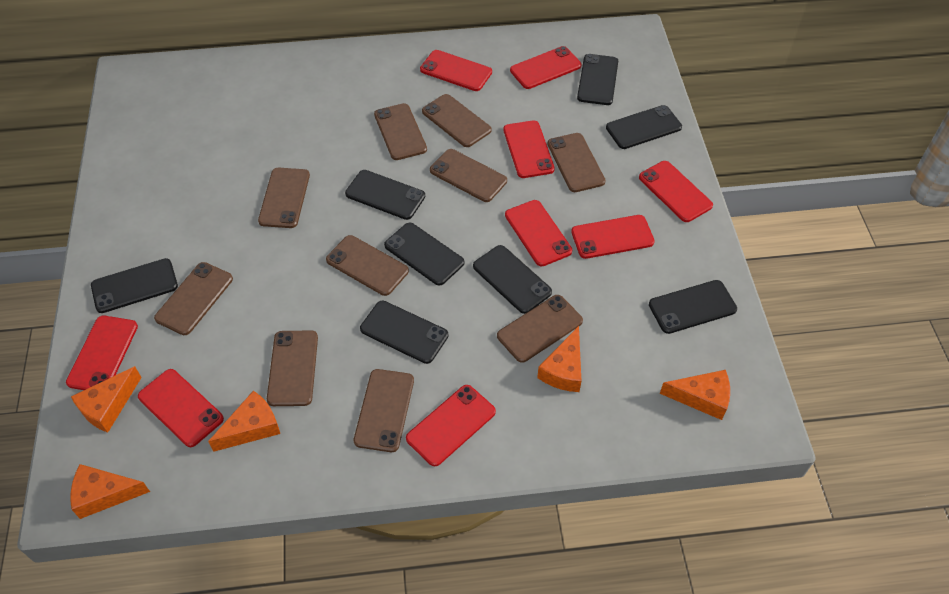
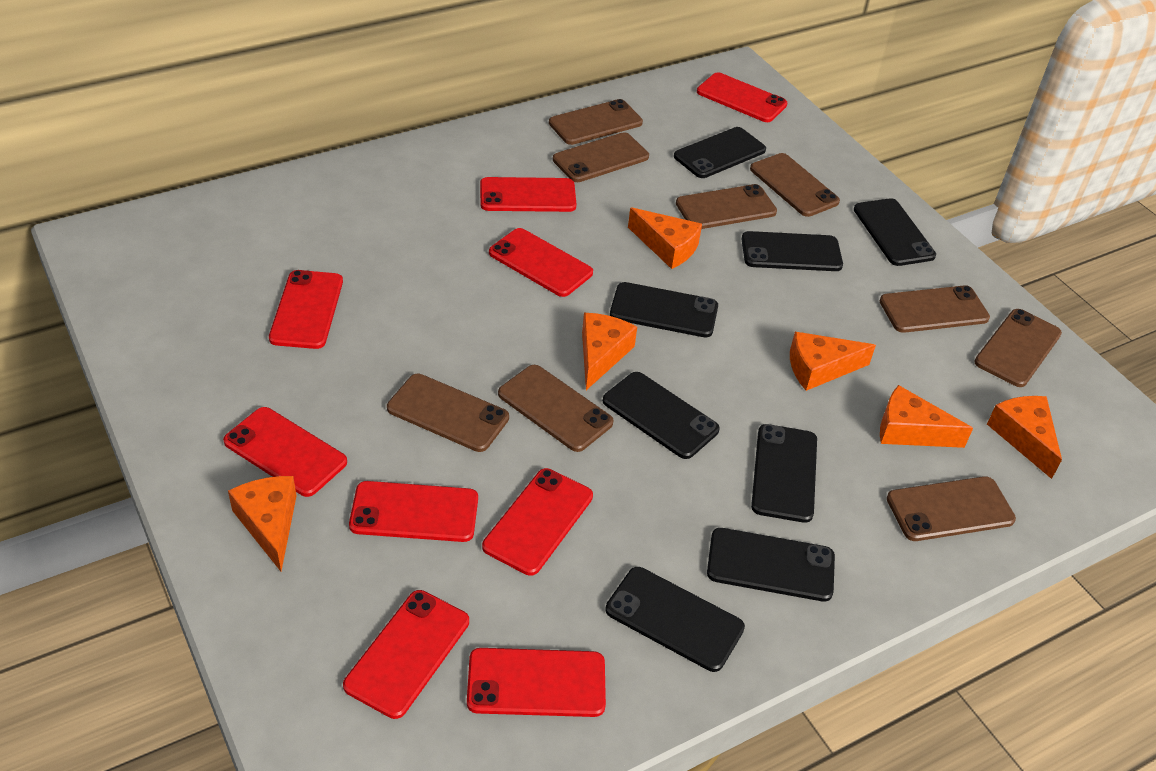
brown phone: [154,262,233,335] [258,168,310,228] [267,330,318,406] [326,235,409,296] [354,369,414,452] [374,103,427,160] [422,94,492,147] [430,149,507,202] [497,295,583,363] [547,133,606,192] = 10 -> [387,374,509,452] [498,365,614,452] [549,99,643,145] [553,132,649,182] [676,184,777,229] [750,153,840,217] [880,285,990,333] [887,476,1016,541] [974,309,1062,387] = 9
orange cheese: [70,464,150,519] [71,366,142,433] [208,391,280,452] [537,326,582,392] [660,370,730,420] = 5 -> [228,476,296,571] [582,313,637,390] [628,207,702,269] [790,332,876,391] [880,385,973,448] [987,396,1062,479] = 6

